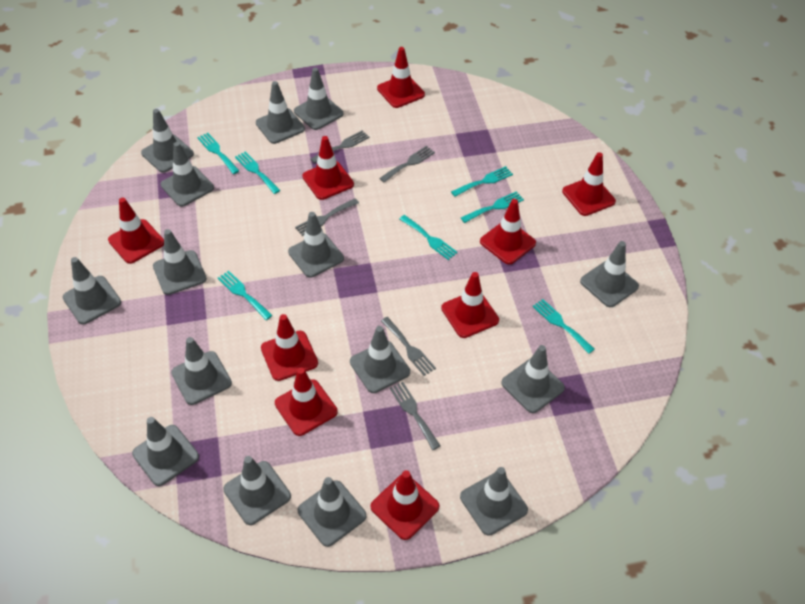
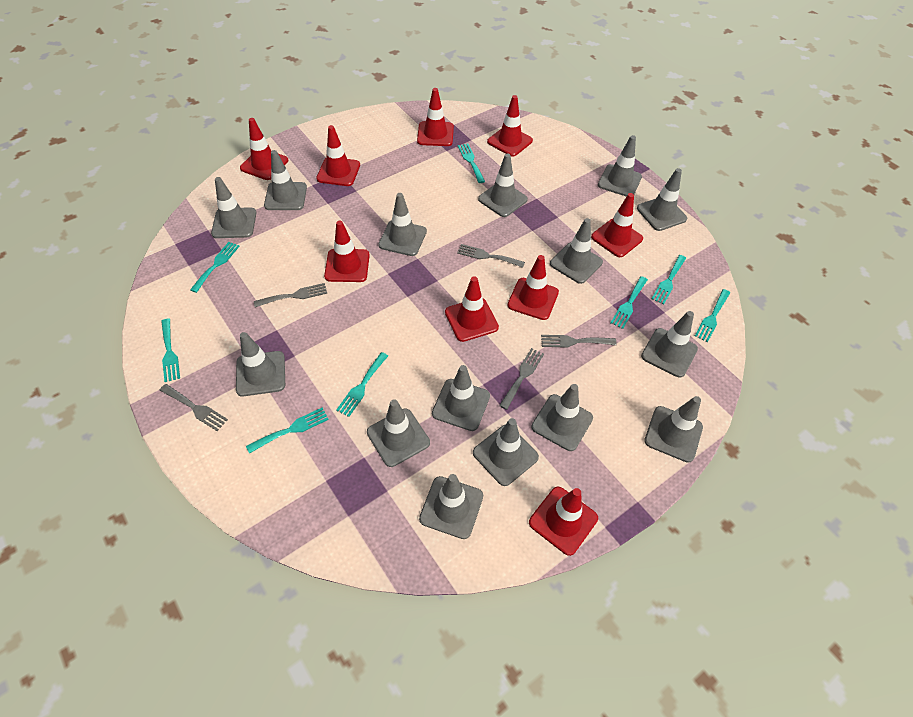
turquoise fork: [197,133,239,174] [218,271,272,320] [235,151,280,194] [399,215,458,260] [451,166,513,197] [461,191,524,223] [533,299,595,354] = 7 -> [161,319,180,382] [190,242,240,293] [246,408,329,454] [336,352,388,417] [458,143,485,183] [611,276,648,329] [652,255,686,304] [695,289,730,342] = 8

